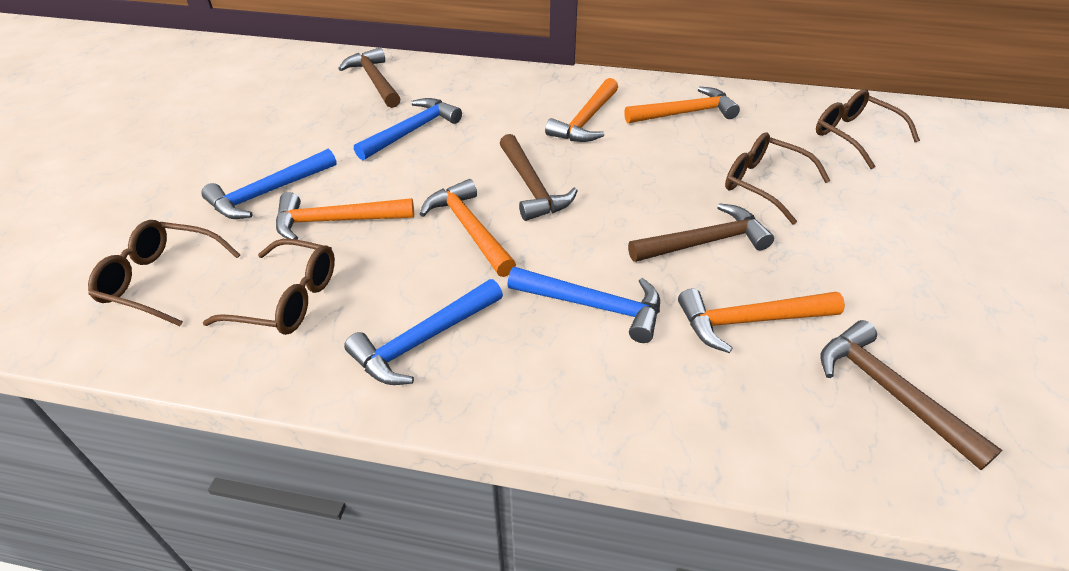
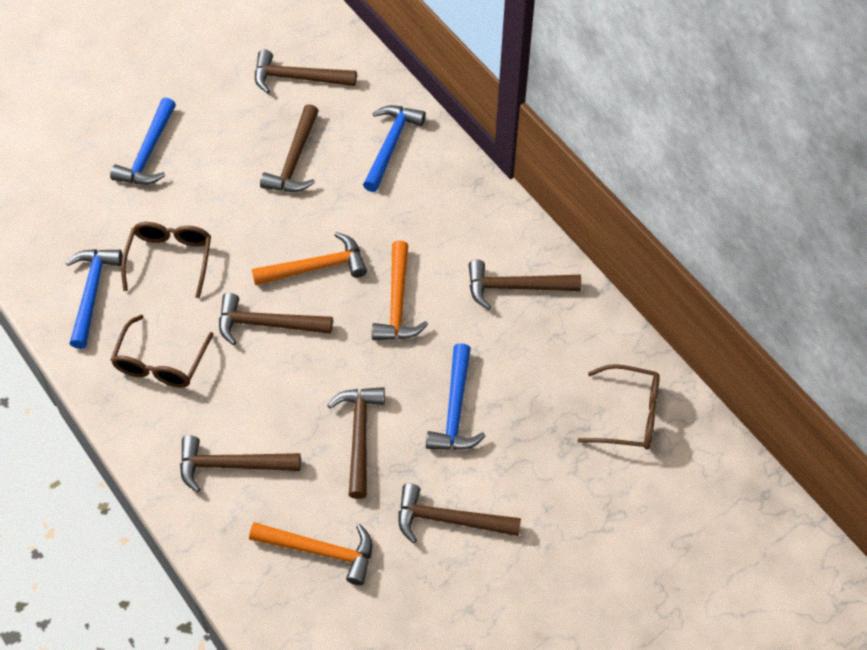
brown glasses: [88,220,240,326] [203,239,335,335] [725,133,830,224] [816,89,920,169] = 4 -> [110,315,214,388] [121,222,211,298] [577,364,660,450] = 3
brown hammer: [338,47,401,108] [500,134,578,221] [628,203,774,262] [821,320,1002,470] = 4 -> [180,436,301,492] [219,293,333,345] [255,49,357,94] [260,104,319,192] [327,387,385,499] [399,483,521,543] [469,260,581,310] = 7
orange hammer: [276,192,414,240] [420,179,516,277] [545,78,618,142] [624,87,740,123] [678,289,845,353] = 5 -> [249,522,372,585] [252,232,367,285] [372,241,428,340] = 3

